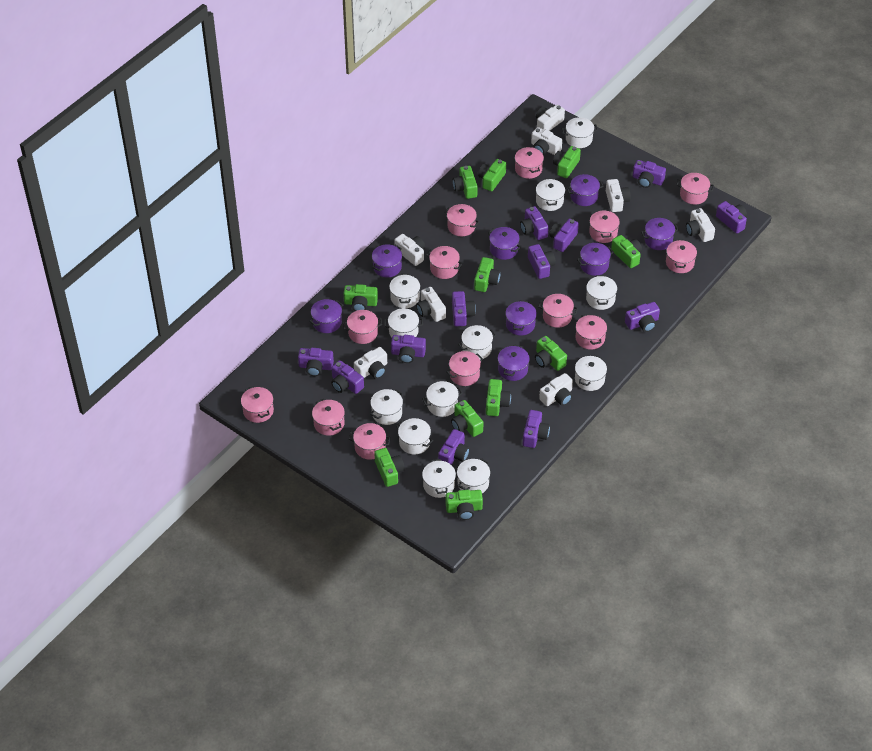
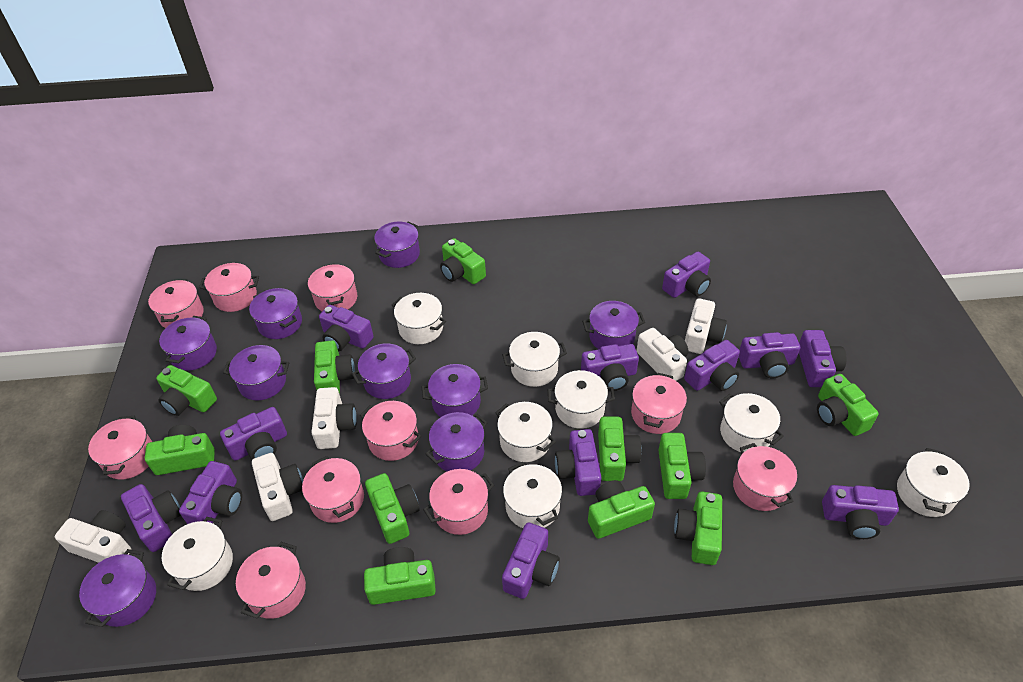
pink pot: [241,386,274,423] [312,399,345,436] [343,310,383,344] [349,423,391,460] [426,246,463,279] [444,204,479,236] [447,351,483,386] [515,147,544,179] [538,294,578,328] [576,314,607,350] [589,210,620,243] [666,239,697,273] [676,173,714,205] = 13 -> [88,416,152,480] [148,279,204,328] [199,263,259,312] [236,542,306,619] [302,456,364,523] [308,263,357,311] [360,401,421,461] [423,469,494,535] [631,373,687,434] [733,443,797,511] = 10
purple pot: [309,299,343,333] [372,244,402,278] [488,227,521,260] [498,345,530,381] [505,300,537,336] [566,174,604,206] [577,243,614,276] [641,218,679,250] = 8 -> [79,549,156,627] [159,316,217,371] [223,345,289,401] [249,288,302,339] [352,343,416,399] [374,222,420,268] [421,364,488,417] [426,412,488,471] [582,301,645,349] = 9
white camera: [354,347,387,379] [395,234,425,266] [416,287,446,322] [531,127,562,155] [536,105,565,131] [539,373,573,406] [606,179,631,212] [686,208,715,242] = 8 -> [55,510,131,563] [252,453,303,521] [311,387,357,449] [637,328,688,381] [685,298,727,354] = 5
white pot: [370,389,403,425] [384,308,423,337] [389,274,420,308] [396,418,433,455] [422,381,463,417] [422,459,456,498] [457,458,490,493] [458,325,496,360] [536,178,565,211] [562,117,598,148] [575,355,607,391] [586,275,617,310] = 12 -> [162,517,233,591] [392,293,446,344] [495,402,556,462] [502,332,567,387] [503,462,562,528] [547,370,615,429] [719,393,784,452] [897,448,970,517] = 8

